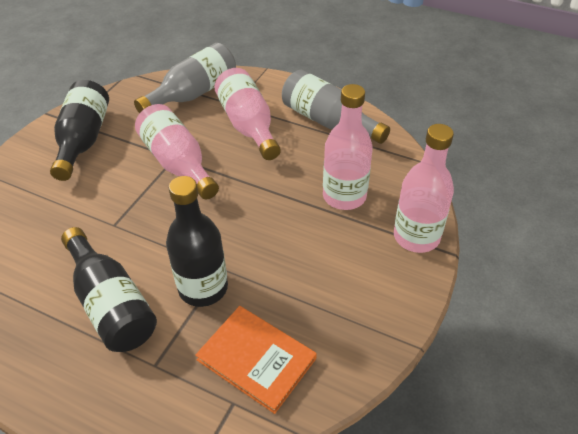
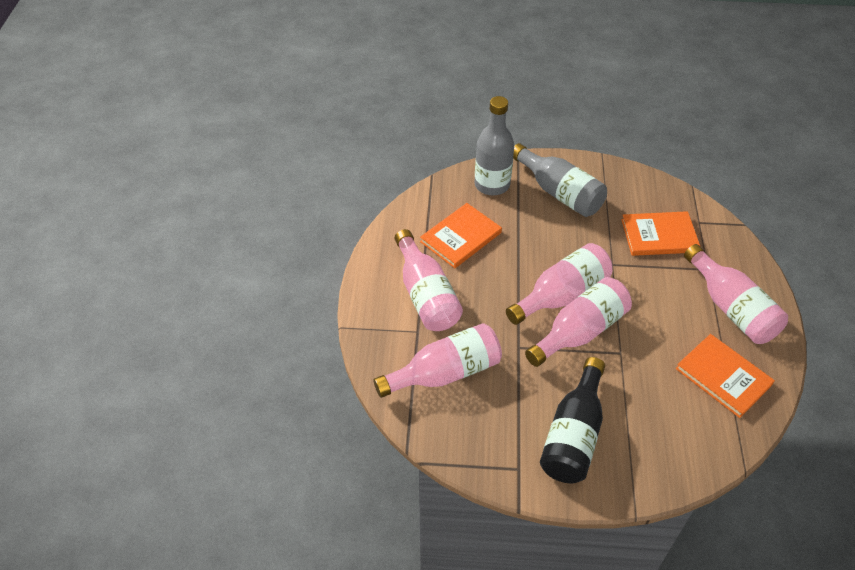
black bottle: [50,80,109,181] [61,227,157,352] [166,176,228,307] = 3 -> [540,357,605,483] = 1
orange book: [195,306,317,414] = 1 -> [420,203,502,268] [621,211,701,256] [676,334,775,418] = 3
pink bottle: [135,104,219,199] [215,68,281,160] [323,84,373,210] [394,124,454,253] = 4 -> [373,323,502,398] [395,229,463,331] [506,243,612,325] [525,277,632,367] [684,244,788,344] = 5

